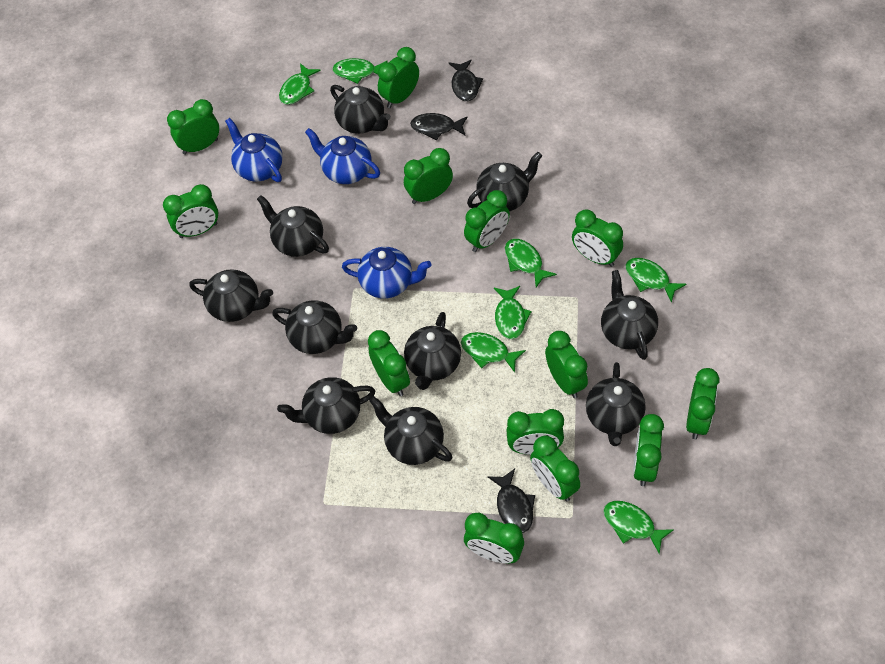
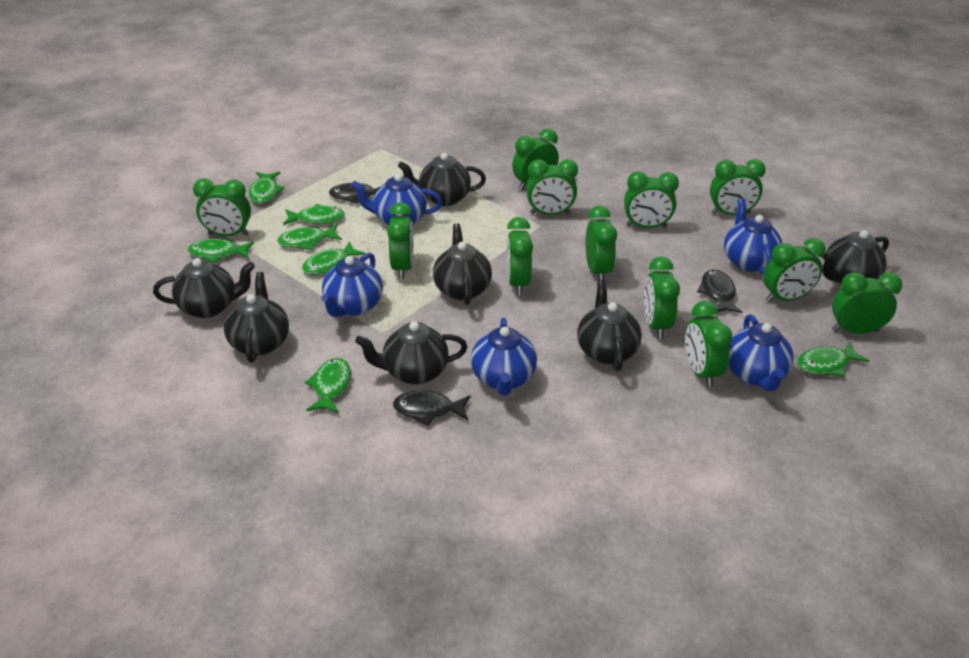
black teapot: [189,269,273,322] [257,195,329,257] [272,300,357,354] [277,377,375,434] [330,85,391,134] [369,396,452,465] [404,312,461,390] [467,152,542,211] [586,362,646,446] [601,270,658,360] = 10 -> [153,258,255,318] [224,272,289,363] [355,322,467,385] [398,153,486,206] [433,223,492,305] [577,280,642,371] [823,230,889,285] = 7
blue teapot: [225,118,283,182] [305,128,380,184] [342,247,432,299] = 3 -> [321,253,383,317] [351,174,442,225] [471,318,537,396] [724,198,782,275] [728,314,794,391] = 5
green clock: [163,184,218,238] [167,99,219,155] [368,330,410,396] [378,47,419,108] [404,148,453,204] [464,190,510,252] [464,512,524,563] [506,409,564,455] [530,436,580,501] [545,331,588,398] [572,209,623,267] [633,414,664,486] [686,368,719,440] = 13 -> [193,178,251,236] [387,202,413,279] [507,217,533,295] [512,128,559,191] [526,159,578,215] [586,206,617,280] [624,171,679,228] [644,256,680,339] [685,301,732,387] [710,159,766,215] [763,238,826,302] [832,272,902,334] = 12

